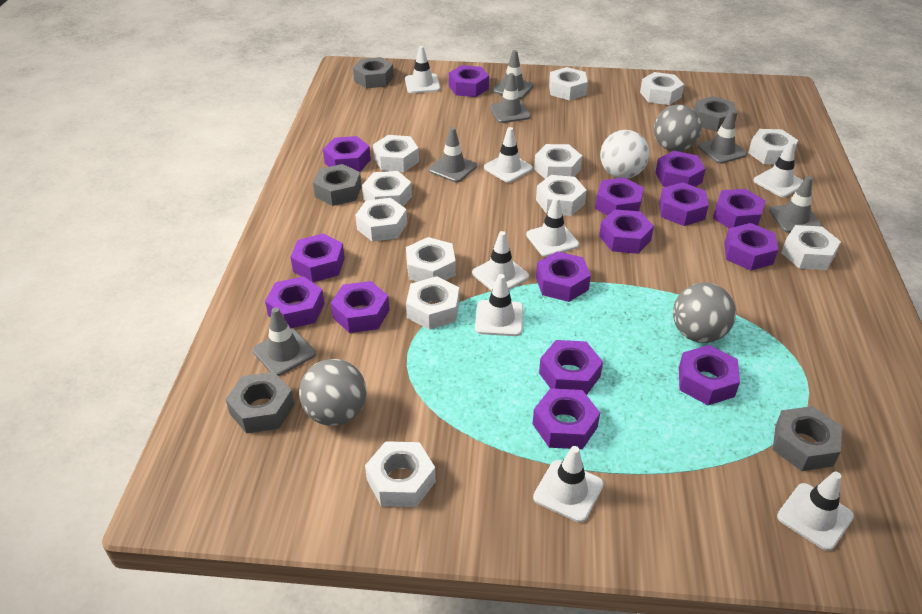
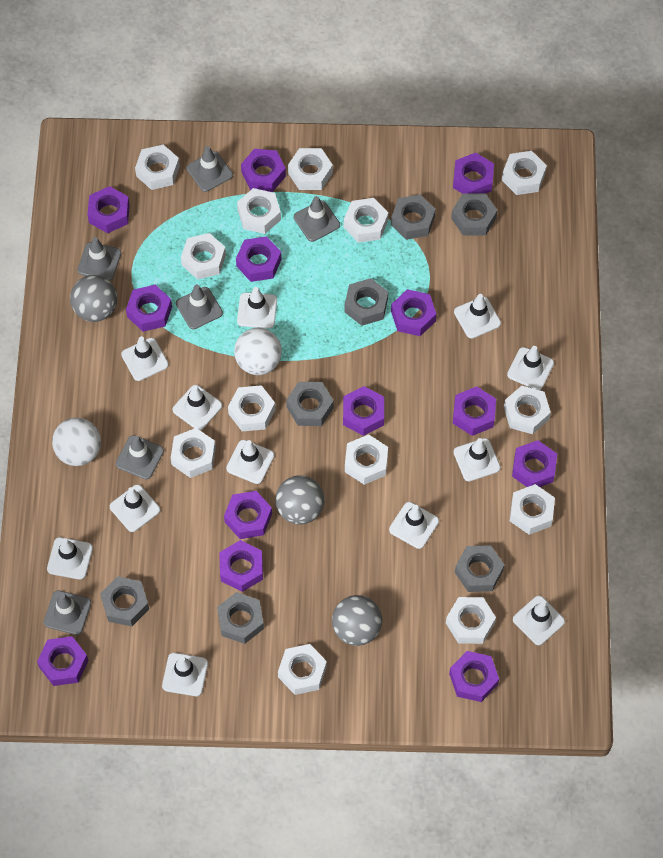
grey nut: [225,372,295,434] [313,164,362,206] [353,57,394,89] [694,96,737,132] [773,406,842,471] = 5 -> [100,576,149,626] [217,592,264,644] [286,382,334,426] [344,278,388,326] [391,194,436,240] [451,193,497,236] [455,545,504,592] = 7
purple nut: [265,276,324,329] [290,234,345,282] [323,136,371,172] [331,281,389,333] [449,65,489,97] [533,388,600,449] [536,251,591,302] [539,340,603,395] [595,177,644,216] [599,209,654,254] [655,151,706,187] [659,182,709,226] [679,345,740,405] [713,189,766,228] [724,223,778,271] = 15 -> [37,636,89,686] [87,186,130,233] [126,285,172,332] [219,540,263,592] [224,491,272,539] [236,236,282,282] [241,149,286,192] [343,386,384,436] [391,289,437,336] [449,651,499,702] [453,152,494,194] [453,386,496,436] [512,440,557,487] = 13
white ball: [600,130,650,178] = 1 -> [52,418,101,466] [234,328,282,375] = 2
white nut: [355,198,407,242] [362,171,412,207] [365,441,436,507] [373,135,419,172] [406,237,456,282] [406,276,459,330] [534,144,582,179] [536,175,587,216] [549,67,588,100] [640,72,684,105] [748,129,798,165] [781,225,841,270] = 12 -> [135,145,180,190] [171,428,216,478] [181,233,226,280] [228,385,275,431] [237,188,281,234] [278,644,327,695] [288,148,333,190] [344,198,388,243] [345,434,388,485] [446,597,496,644] [502,151,547,195] [504,386,551,434] [510,484,555,535] = 13
white traffic cone: [405,46,440,93] [472,231,529,291] [475,274,523,336] [484,127,533,183] [526,197,579,257] [533,446,604,523] [754,141,804,197] [777,472,854,551] = 8 -> [47,537,93,580] [110,485,160,532] [121,336,169,381] [162,653,208,696] [173,385,222,430] [226,440,274,484] [237,287,277,329] [389,502,439,549] [453,438,501,481] [454,294,501,339] [507,346,554,390] [513,596,565,645] = 12

